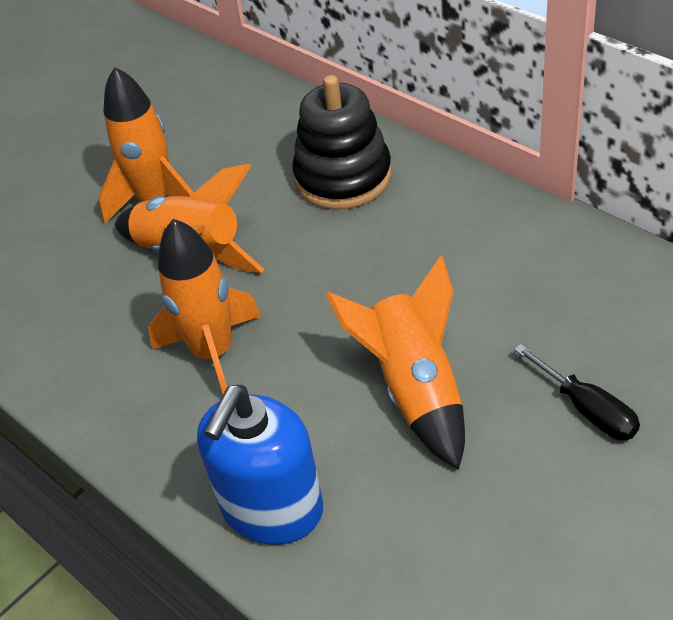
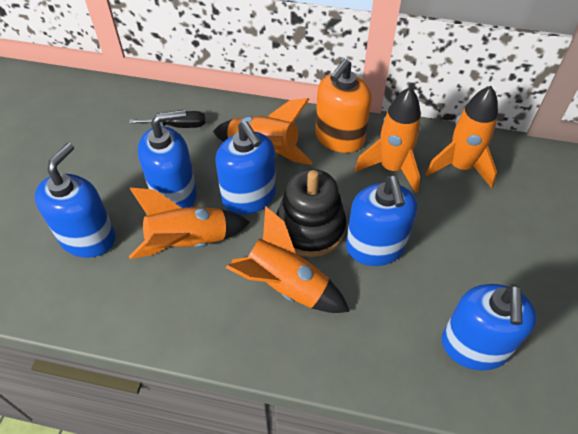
blue soap dispenser: [197,385,323,545] = 1 -> [35,143,116,258] [138,109,197,208] [215,121,276,215] [346,175,417,266] [442,284,537,370] = 5
orange rocket: [98,67,193,224] [115,164,265,273] [148,219,261,394] [326,256,465,470] = 4 -> [129,188,250,259] [213,98,313,165] [226,206,350,313] [355,87,421,193] [426,86,498,188] = 5
orange soap dispenser: none = 0 -> [315,59,372,153] = 1

